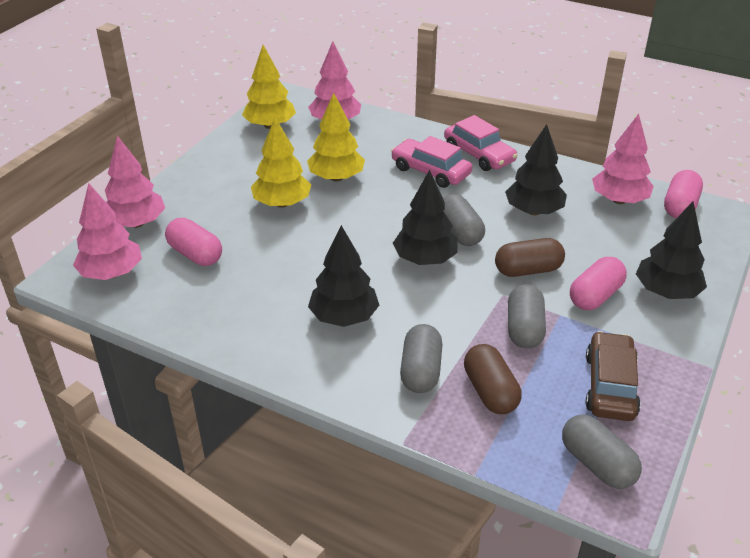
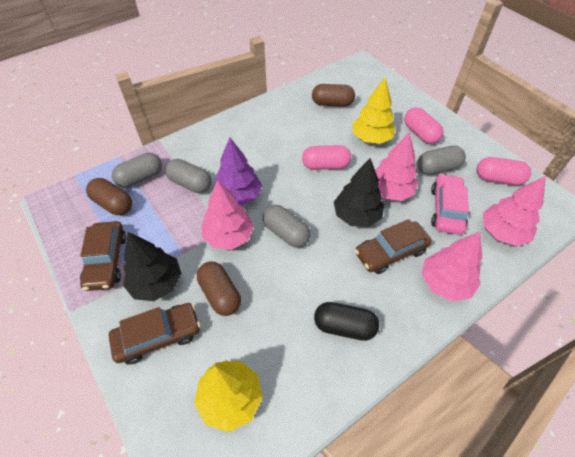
black capsule: none = 0 -> [314,302,379,341] = 1
black tree: [308,225,379,327] [393,170,458,265] [505,124,567,215] [636,202,707,299] = 4 -> [123,232,182,301] [334,158,384,227] = 2
brown capsule: [464,344,522,414] [495,238,565,277] = 2 -> [86,178,132,215] [197,262,241,316] [312,84,355,107] = 3
brown car: [586,331,641,421] = 1 -> [80,221,126,291] [108,303,201,365] [355,219,432,274] = 3
pink car: [391,136,472,188] [444,115,518,171] = 2 -> [431,174,469,235] = 1
purple tree: none = 0 -> [214,138,262,206] = 1
yellow tree: [242,45,296,129] [251,117,311,208] [307,93,365,182] = 3 -> [194,360,263,432] [352,78,396,144] = 2

